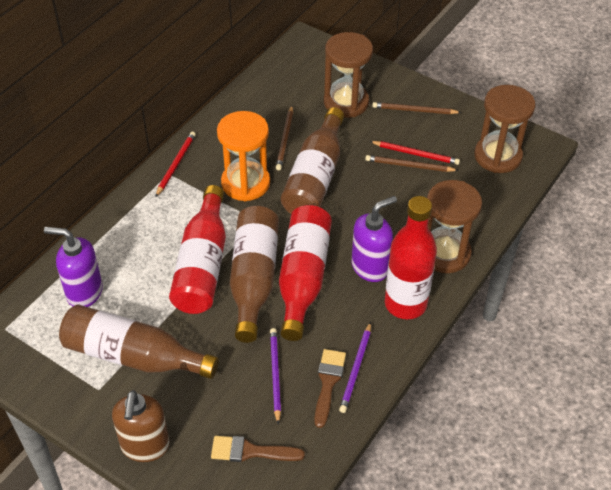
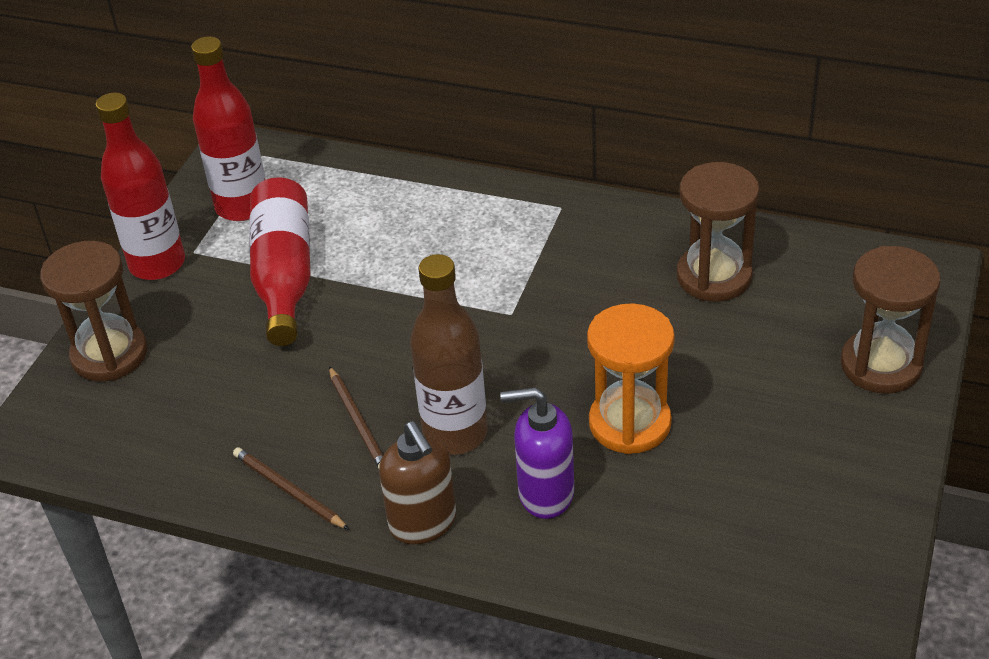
brown bottle: [59,304,219,379] [230,205,279,343] [281,107,344,214] = 3 -> [410,254,488,455] = 1
brown brush: [211,436,305,462] [314,349,346,428] = 2 -> none = 0
brown pencil: [276,106,293,170] [365,155,459,172] [372,102,462,114] = 3 -> [233,447,349,530] [329,366,383,469] = 2
purple pencil: [270,328,281,425] [339,322,371,413] = 2 -> none = 0
purple soap dispenser: [44,227,103,307] [351,196,397,282] = 2 -> [500,387,574,519] = 1
red pencil: [156,132,196,197] [370,141,460,165] = 2 -> none = 0

